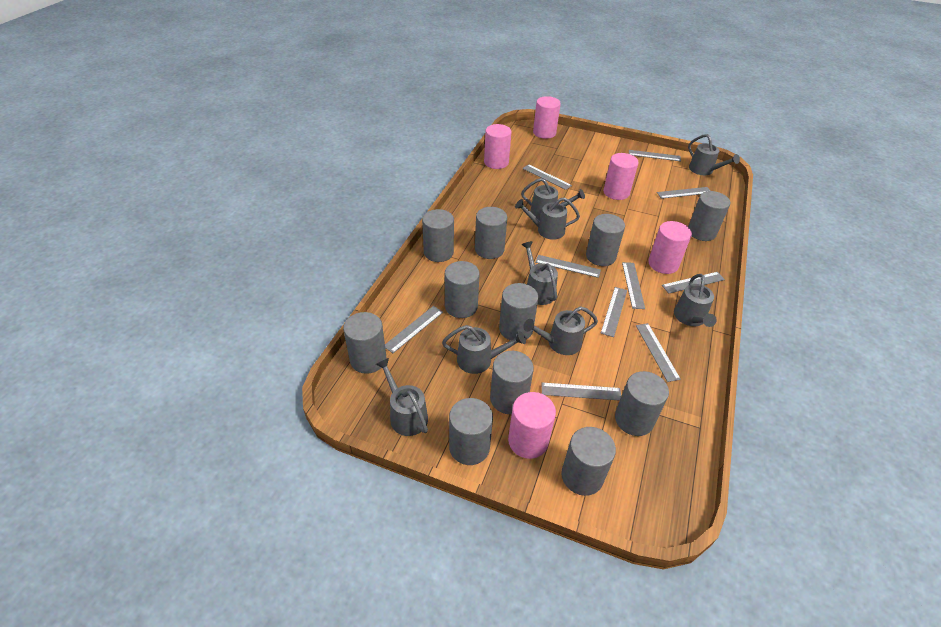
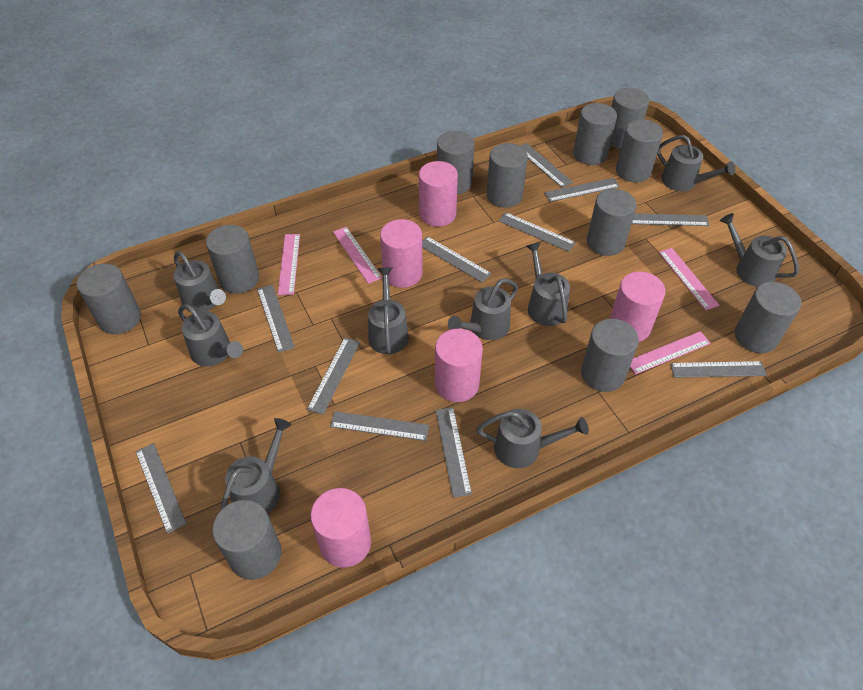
grey ruler: [385,306,443,353] [522,164,572,190] [535,255,601,278] [542,382,621,401] [601,287,627,337] [622,262,645,309] [629,150,681,161] [636,323,681,382] [657,187,710,199] [662,272,725,294] = 10 -> [135,443,186,534] [257,285,295,353] [307,338,360,415] [330,411,429,441] [422,236,492,283] [436,407,472,498] [499,212,576,252] [521,143,573,188] [545,178,620,202] [632,213,709,226] [670,361,766,378] = 11
grey watering can: [376,358,428,436] [442,325,526,374] [515,197,580,240] [521,178,585,220] [521,241,558,305] [523,306,598,355] [674,274,717,327] [688,134,740,175] = 8 -> [174,251,226,312] [178,304,243,366] [220,418,291,514] [368,268,409,354] [448,278,518,340] [477,409,589,468] [527,242,570,326] [657,135,735,192] [720,213,799,287] = 9
pink ruler: none = 0 -> [278,234,300,295] [333,227,382,284] [630,331,711,375] [659,248,720,310] = 4

